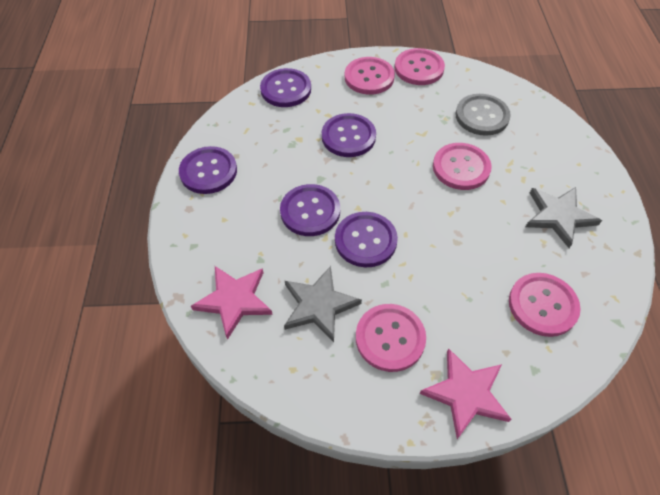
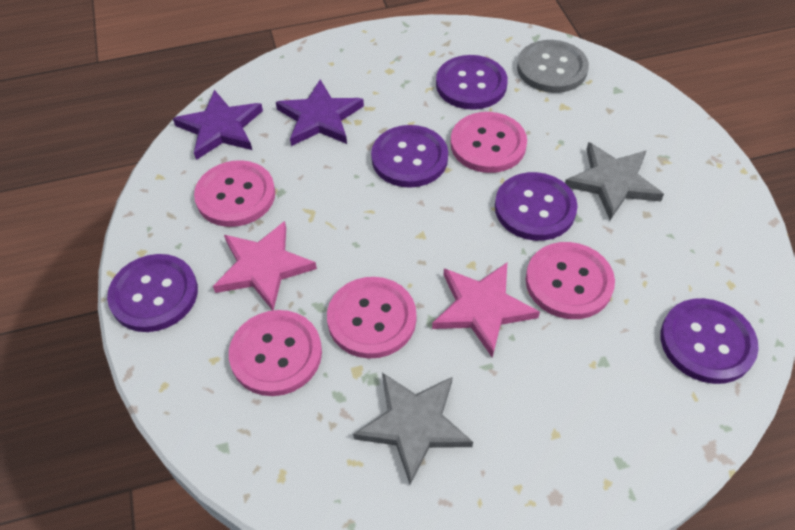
purple star: none = 0 -> [173,90,263,160] [276,79,364,146] = 2

